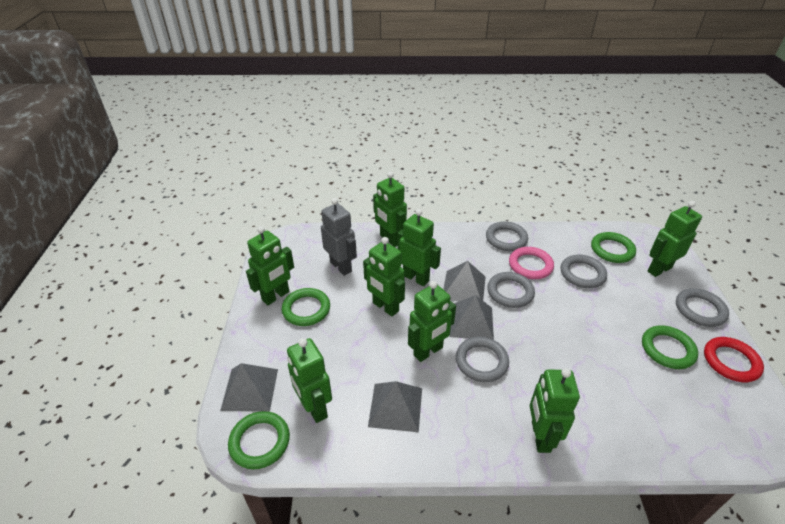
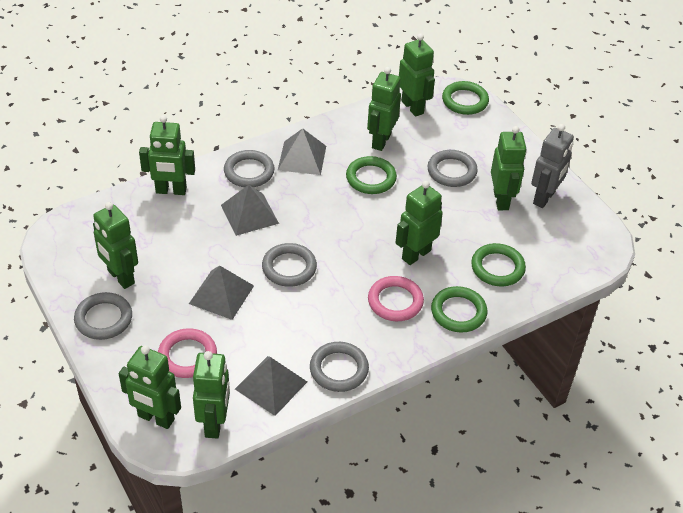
pink ring: [509,247,554,279] = 1 -> [158,328,217,378] [368,276,424,321] = 2
red ring: [704,337,764,382] = 1 -> none = 0

